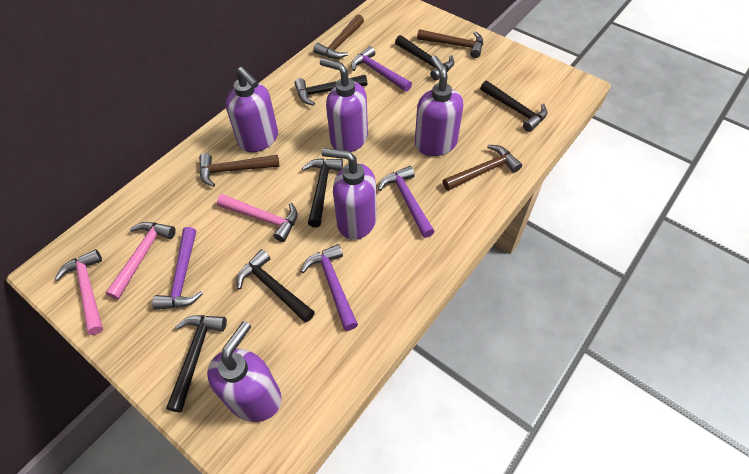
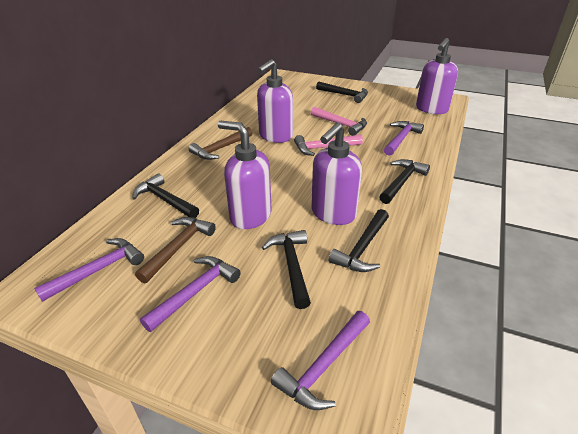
black hammer: [166,315,227,412] [237,249,315,323] [294,75,367,106] [302,158,343,227] [395,35,454,80] [480,81,547,132] = 6 -> [133,173,199,218] [262,230,311,309] [316,82,368,103] [329,209,389,272] [379,159,430,204] = 5
brown hammer: [199,153,279,187] [313,14,364,59] [417,29,483,58] [443,145,522,191] = 4 -> [135,217,216,284] [188,127,252,160] = 2
pink hammer: [54,249,103,335] [105,222,176,300] [217,194,298,242] = 3 -> [294,135,363,156] [311,107,367,136] = 2
purple soap dispenser: [207,321,282,422] [226,67,278,152] [320,58,368,152] [322,148,377,240] [415,55,463,156] = 5 -> [218,121,272,229] [257,59,293,143] [311,123,362,225] [416,38,458,114] = 4

